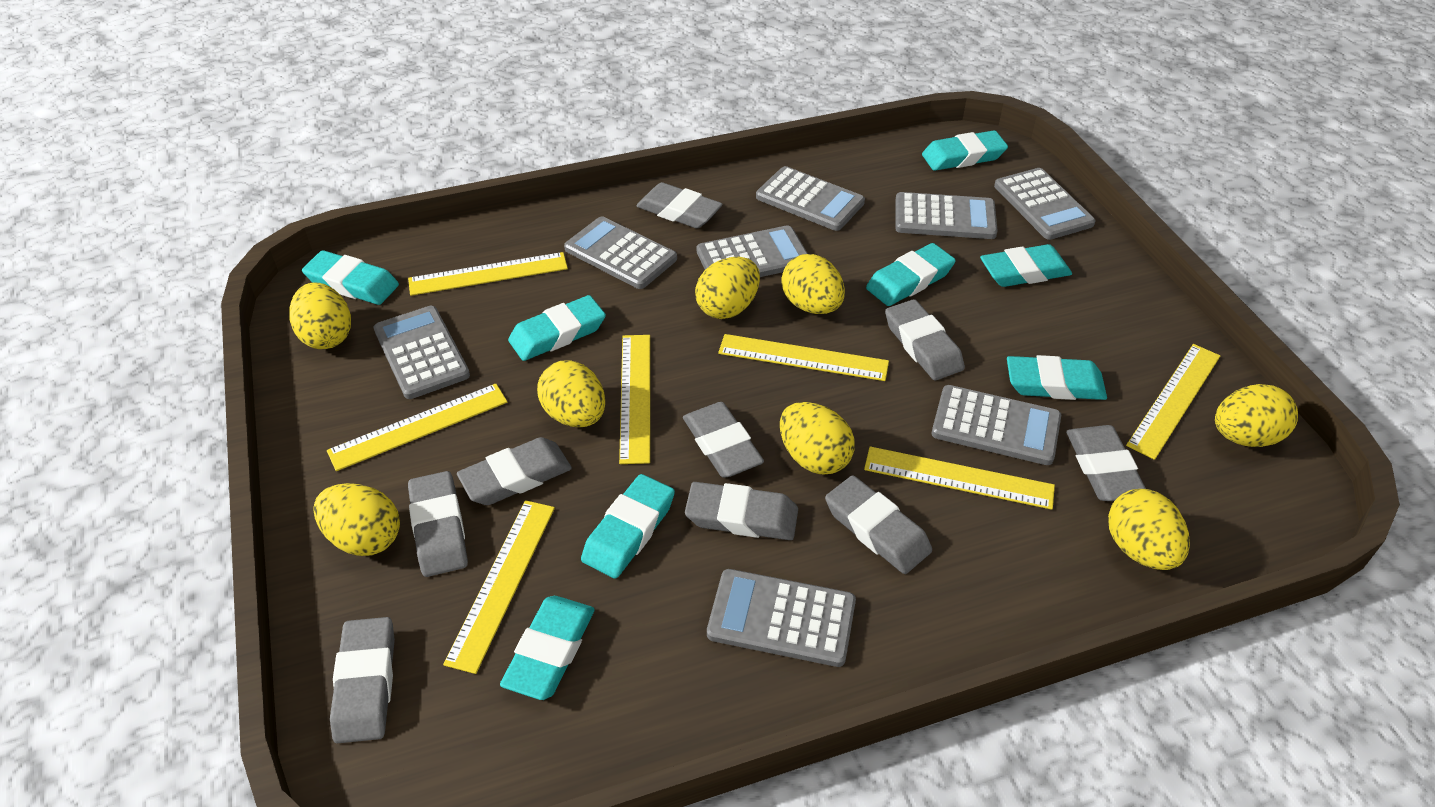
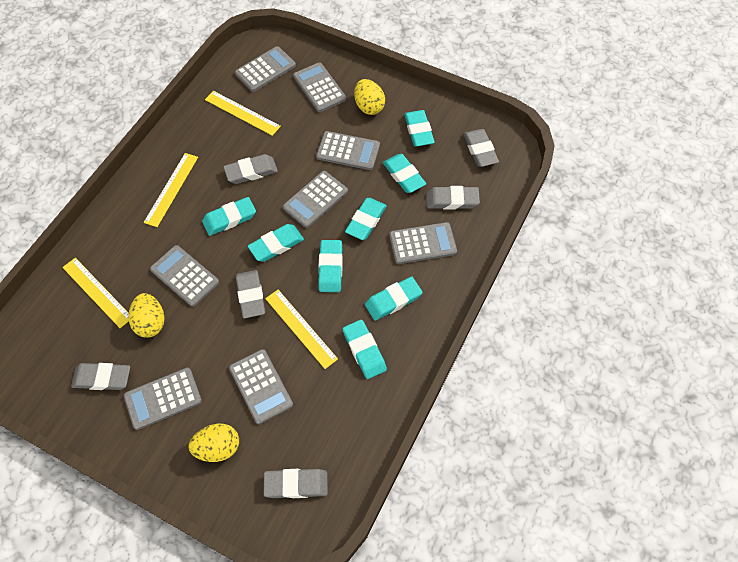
grey eraser: [330,617,395,743] [408,471,468,577] [457,437,572,505] [637,182,723,228] [683,402,764,478] [685,482,798,540] [825,475,932,574] [885,299,965,380] [1066,425,1146,501] = 9 -> [71,363,130,390] [223,154,278,184] [236,270,265,318] [264,469,328,498] [426,186,480,209] [463,129,499,167] = 6
yellow egg: [289,283,351,349] [313,483,400,556] [537,360,605,427] [695,257,760,319] [780,402,855,475] [782,254,845,314] [1108,489,1190,570] [1215,384,1298,447] = 8 -> [129,293,165,338] [189,424,239,462] [354,79,385,115] = 3
yellow ruler: [327,383,507,471] [408,252,568,296] [443,500,555,674] [619,335,650,464] [718,334,889,381] [864,446,1055,510] [1126,344,1220,460] = 7 -> [62,258,129,328] [144,153,198,227] [205,91,281,136] [265,290,338,369] = 4

